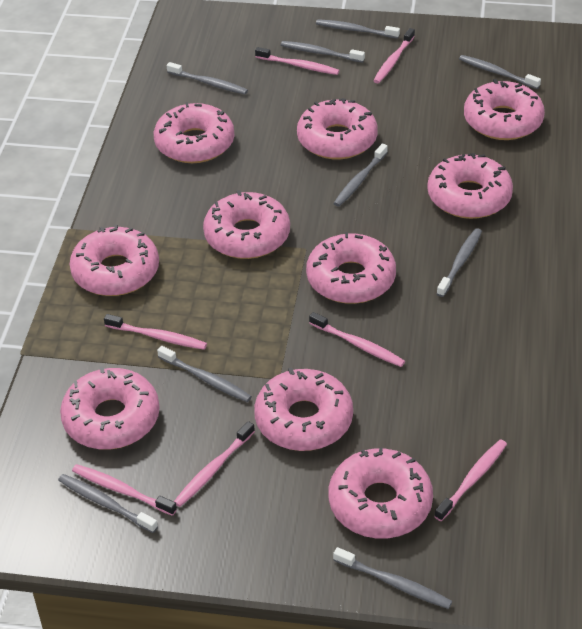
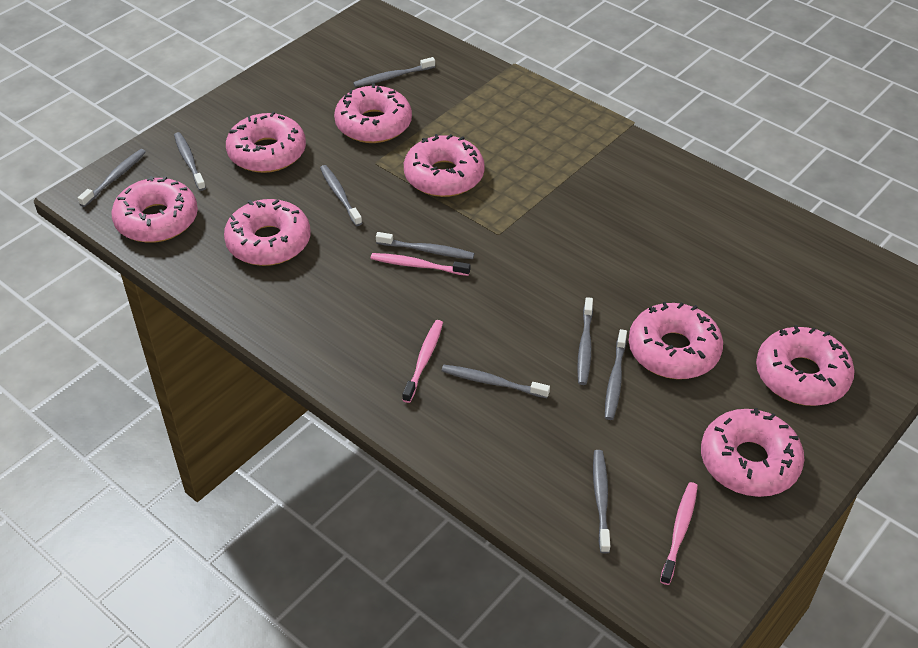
pink donut: [60,366,160,450] [70,225,159,296] [154,102,234,163] [203,190,290,259] [254,368,353,451] [297,98,378,159] [306,232,396,304] [329,447,433,538] [427,153,513,219] [464,79,545,140] = 10 -> [111,176,198,243] [224,199,311,266] [226,112,306,173] [334,83,412,143] [404,134,485,197] [628,302,723,379] [701,408,804,497] [756,326,855,406] = 8
pink toothbrush: [72,464,177,516] [104,314,207,350] [174,421,255,507] [255,47,339,75] [309,312,405,367] [373,28,415,84] [434,439,507,521] = 7 -> [371,253,470,276] [402,320,443,403] [660,482,698,585] = 3

